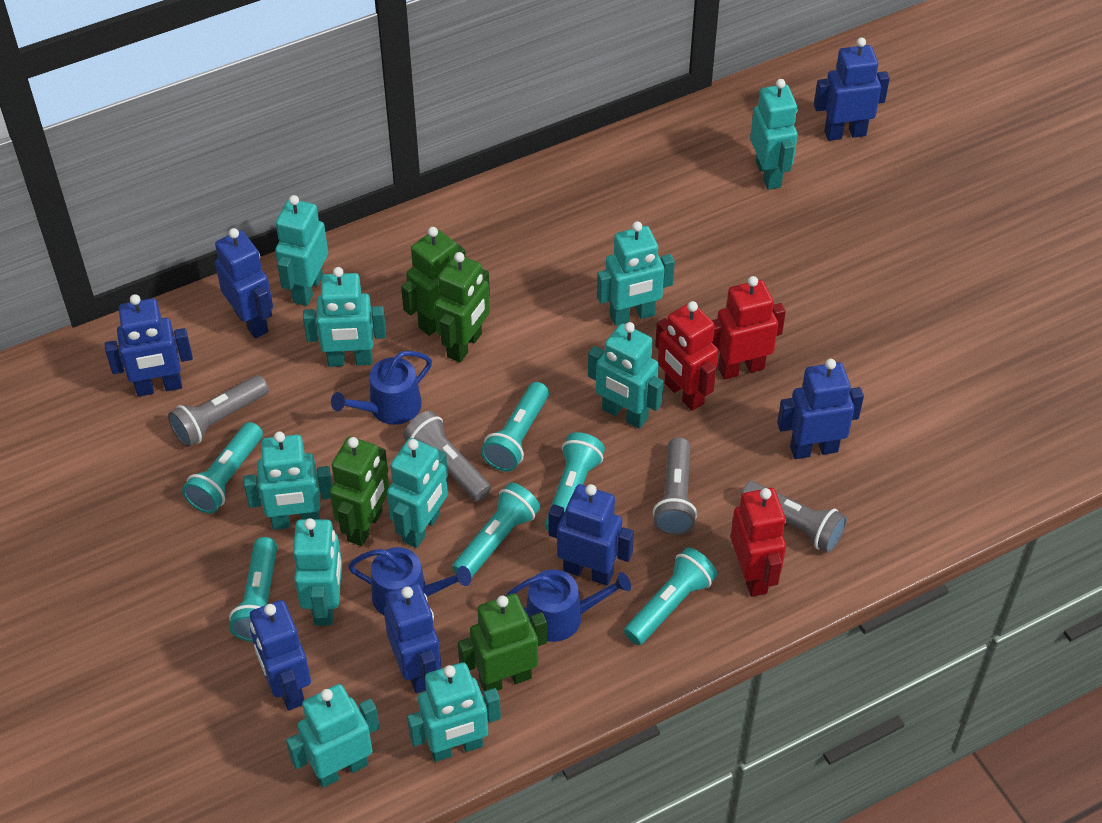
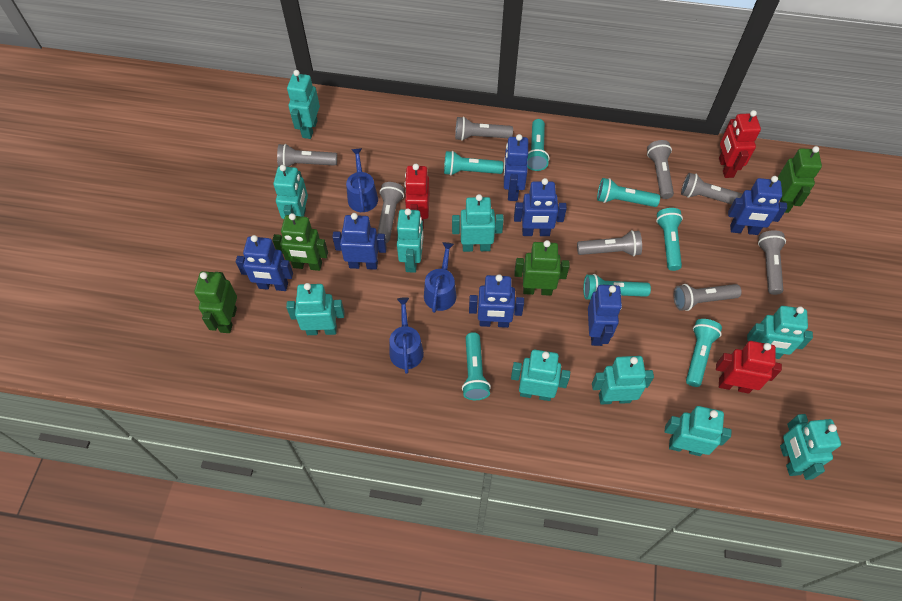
grey flashlight: [168,375,269,447] [403,411,491,501] [653,437,697,535] [741,481,847,553] = 4 -> [277,144,337,167] [377,182,404,243] [455,116,513,141] [577,230,642,256] [647,140,674,199] [674,284,742,311] [681,173,742,204] [758,230,786,295] = 8
turquoise flashlight: [182,422,263,513] [229,537,277,642] [452,483,540,578] [481,382,549,472] [545,432,605,532] [624,548,717,645] = 6 -> [444,151,503,176] [462,332,491,400] [528,119,550,171] [583,274,651,300] [597,178,660,207] [656,208,683,271] [686,319,722,387] = 7

